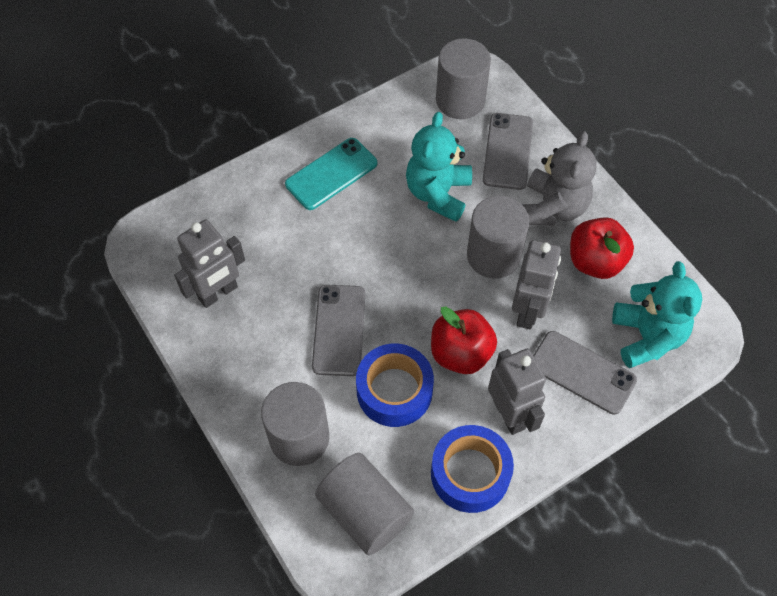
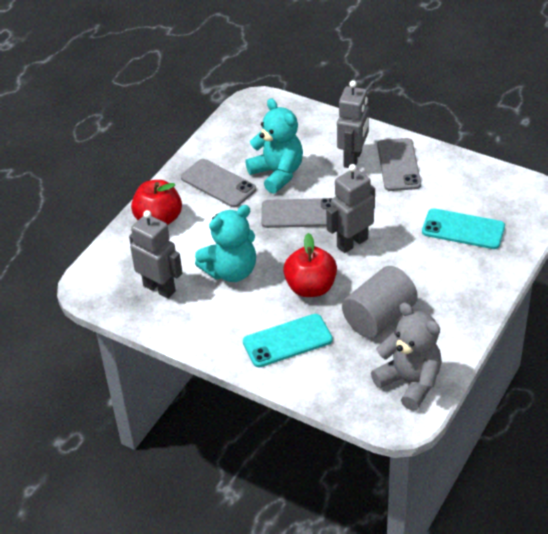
blue tape: [356,344,434,427] [431,425,514,513] = 2 -> none = 0
grey cylinder: [261,382,329,466] [315,453,414,555] [436,38,491,119] [467,196,530,279] = 4 -> [342,266,418,338] = 1
turquoise phone: [285,138,377,210] = 1 -> [243,314,333,367] [422,208,505,249] = 2

